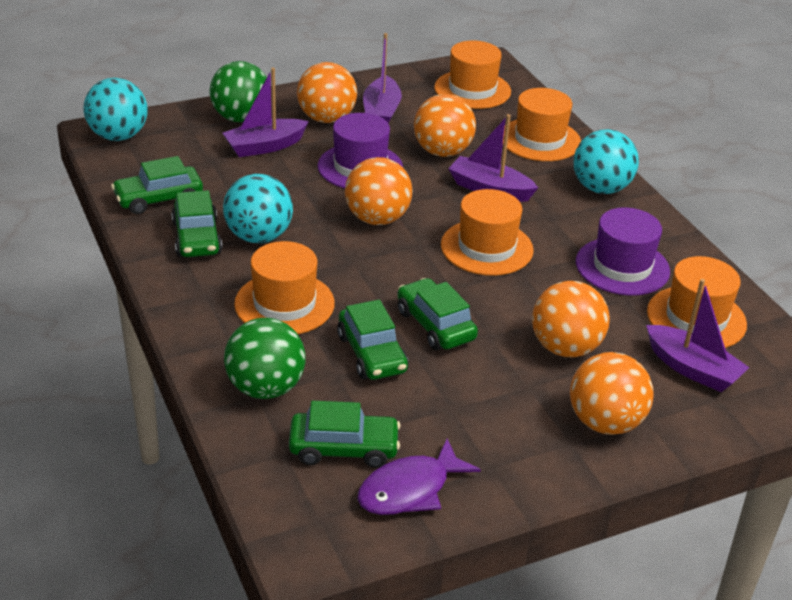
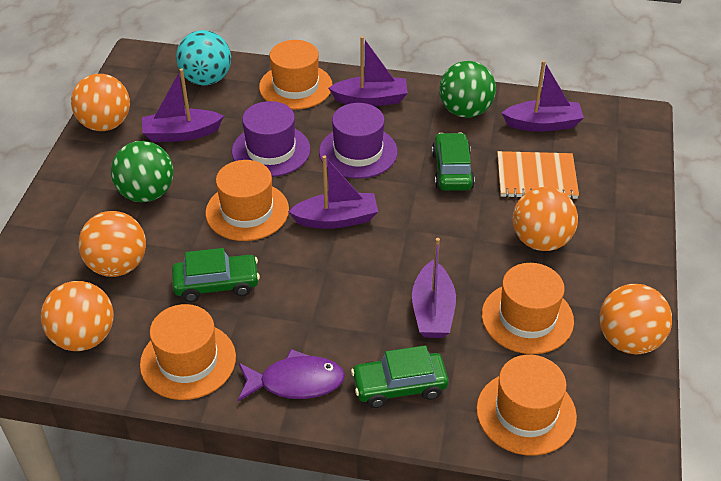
green car: [111,156,203,214] [171,190,222,257] [289,401,401,468] [337,300,408,380] [397,278,478,350] = 5 -> [172,248,260,302] [351,345,449,408] [432,132,475,191] = 3
orange notebook: none = 0 -> [497,151,579,200] = 1
purple boat: [223,68,309,157] [363,33,402,123] [448,114,538,202] [646,279,750,392] = 4 -> [142,68,224,142] [288,155,378,229] [329,36,408,106] [412,238,456,338] [502,60,584,132] = 5
turquoise ball: [83,78,148,141] [223,174,293,243] [574,129,639,194] = 3 -> [176,30,231,85] = 1

